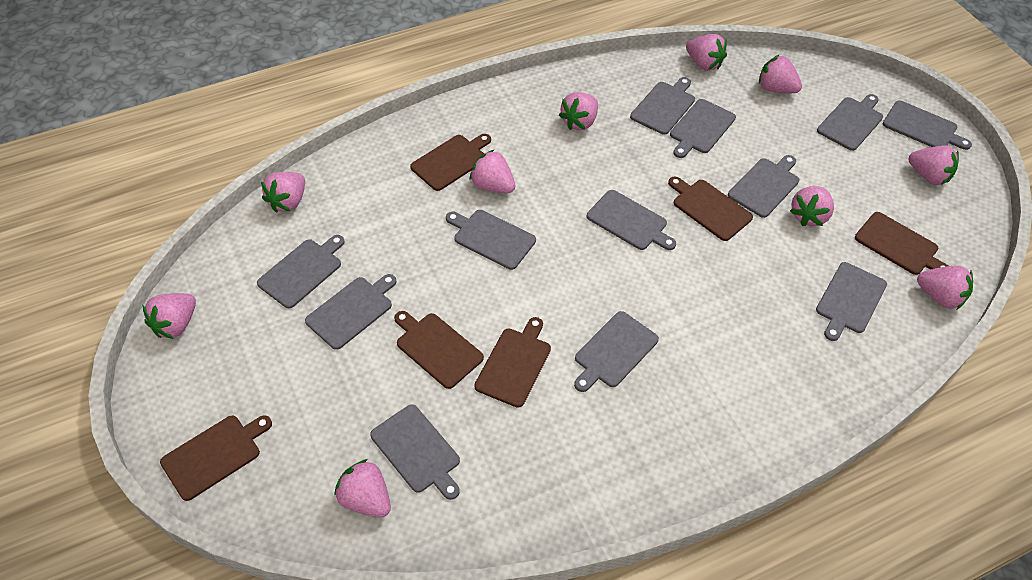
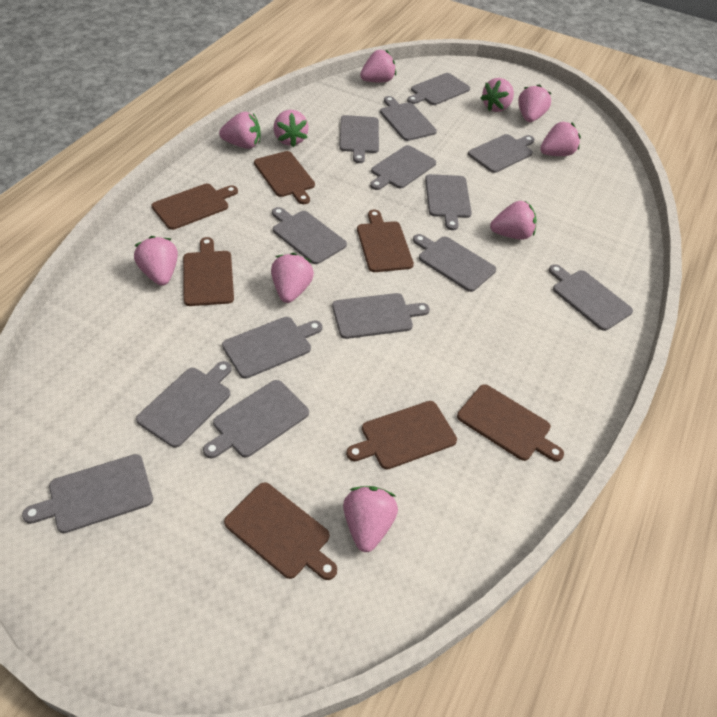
brown cutting board: [160,415,272,501] [394,311,484,389] [410,134,491,191] [474,317,551,408] [668,177,753,241] [855,212,948,275] = 6 -> [151,184,238,230] [183,237,234,306] [224,482,337,580] [254,151,315,204] [346,401,457,469] [357,210,414,272] [457,384,564,462] = 7
grey cutting board: [257,235,345,308] [305,274,397,350] [370,404,460,500] [446,210,536,270] [574,311,659,392] [587,190,676,250] [630,77,695,135] [670,99,736,158] [728,155,799,218] [816,262,887,341] [817,94,883,151] [883,100,972,150] = 12 -> [22,454,153,533] [136,361,232,448] [203,380,309,458] [222,317,322,379] [272,207,347,264] [332,293,430,339] [339,115,379,163] [370,145,436,190] [380,96,437,141] [407,73,470,105] [413,234,496,292] [425,174,472,230] [468,134,535,173] [549,264,633,331] = 14

